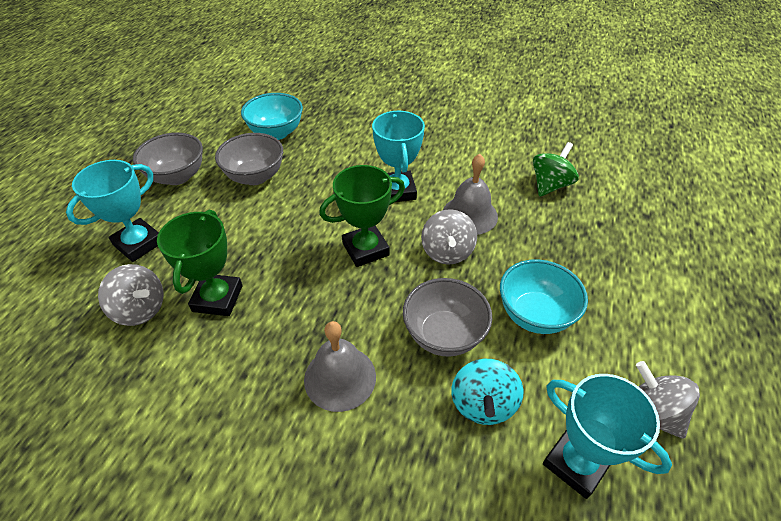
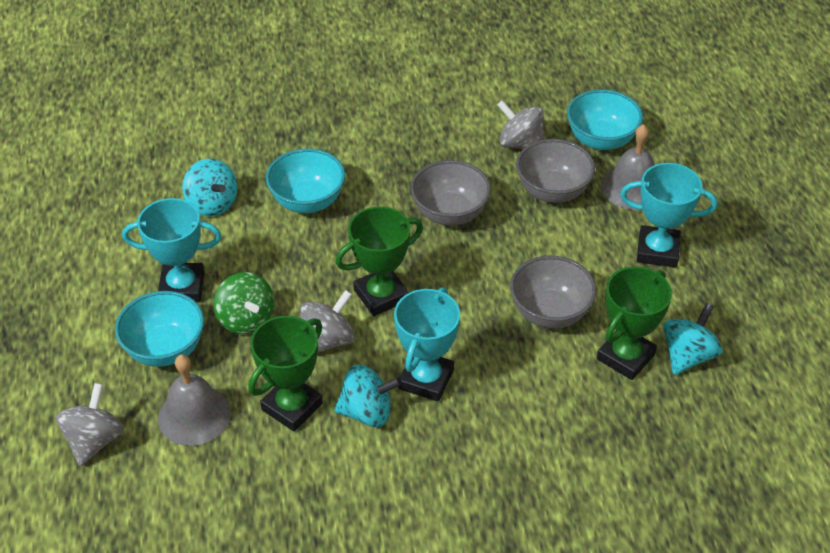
green trophy: [157,210,242,316] [319,165,405,267] = 2 -> [248,316,323,431] [335,206,423,316] [597,266,672,380] = 3
turquoise bowl: [241,93,303,140] [500,259,588,334] = 2 -> [115,291,204,367] [266,148,345,213] [567,89,643,150] = 3
turquoise spinning top: [451,359,523,425] = 1 -> [182,159,237,217] [334,365,402,427] [663,303,723,375] = 3

